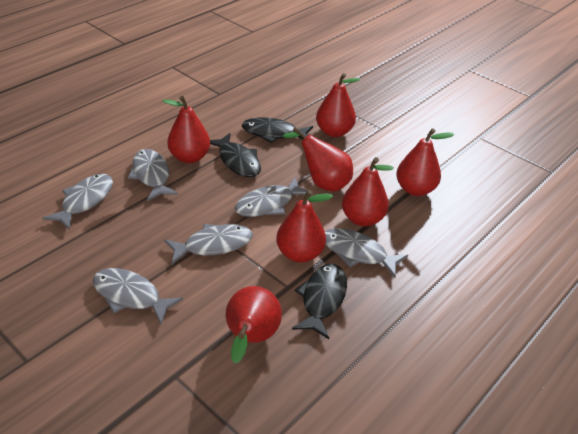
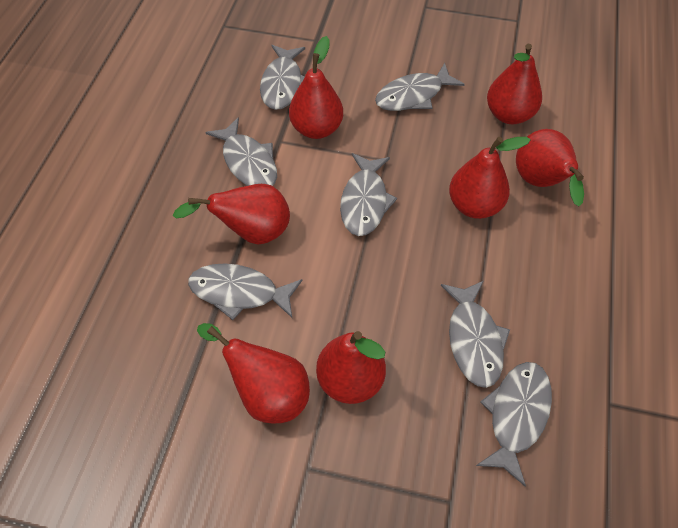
black fish: [210,133,261,177] [242,117,313,143] [292,264,347,339] = 3 -> none = 0
grey fish: [43,174,113,230] [93,268,183,324] [128,149,178,201] [164,224,253,264] [235,177,308,217] [325,228,408,277] = 6 -> [188,263,302,320] [206,117,277,186] [260,45,305,110] [340,153,397,236] [375,63,465,111] [441,281,510,388] [476,362,552,486] = 7

